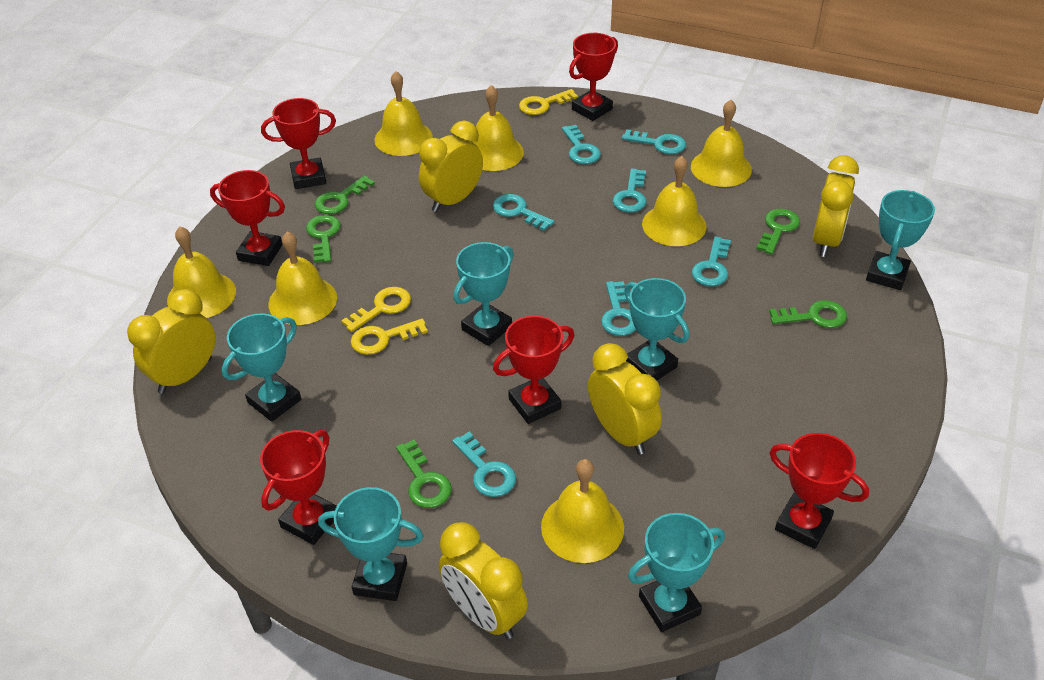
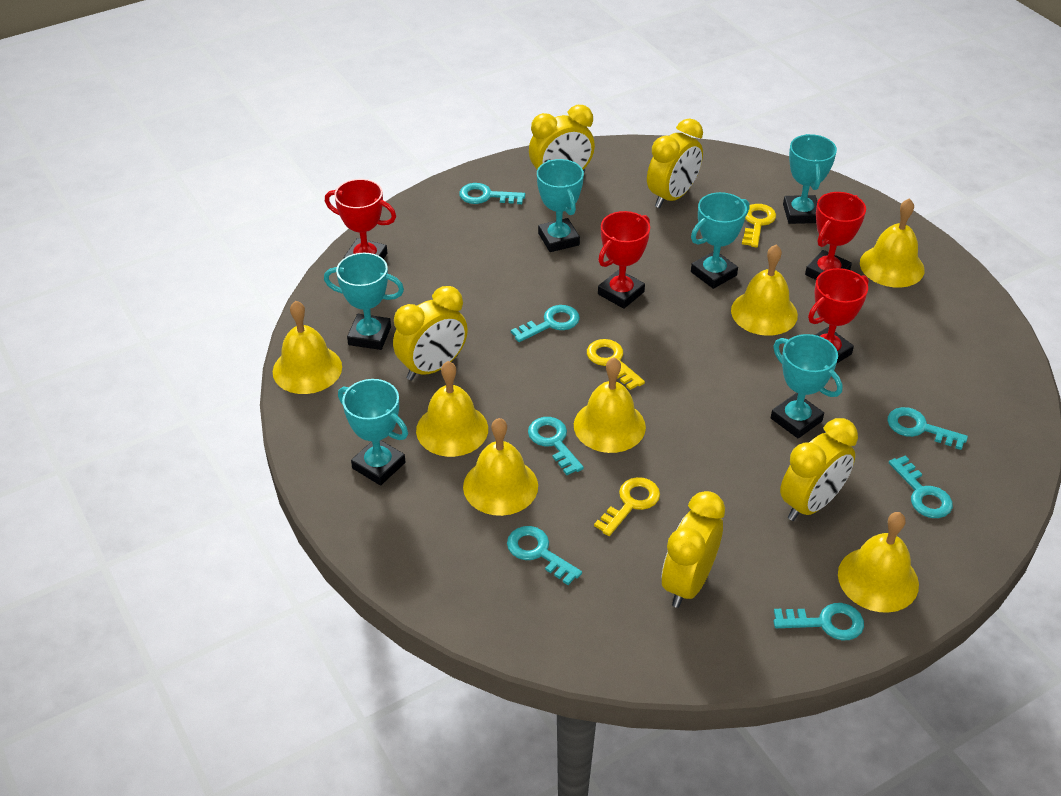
green key: [306,215,341,263] [315,175,375,214] [396,439,452,508] [756,209,800,254] [769,300,847,328] = 5 -> none = 0
red trophy: [210,170,285,266] [260,430,337,545] [261,98,336,189] [493,316,574,424] [569,33,618,121] [769,433,869,549] = 6 -> [325,179,396,259] [598,211,650,309] [805,192,866,280] [808,268,869,363] = 4

